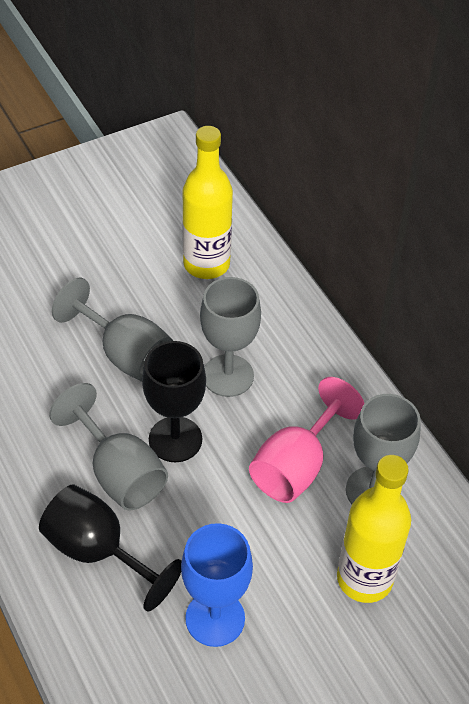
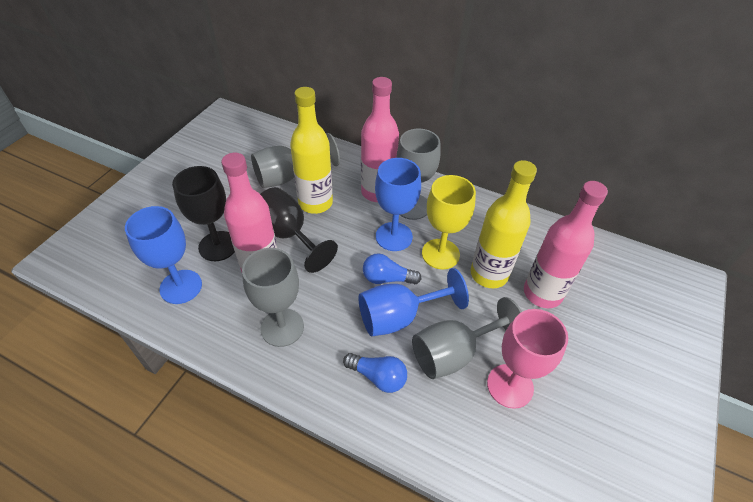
blue goblet: [181,523,253,647] = 1 -> [125,206,202,304] [358,268,469,337] [375,158,421,251] = 3
blue light bulb: none = 0 -> [343,353,407,393] [363,253,422,284] = 2
pink bottle: none = 0 -> [221,153,277,272] [361,77,399,202] [524,181,608,308] = 3
yellow goblet: none = 0 -> [422,175,476,269] = 1

